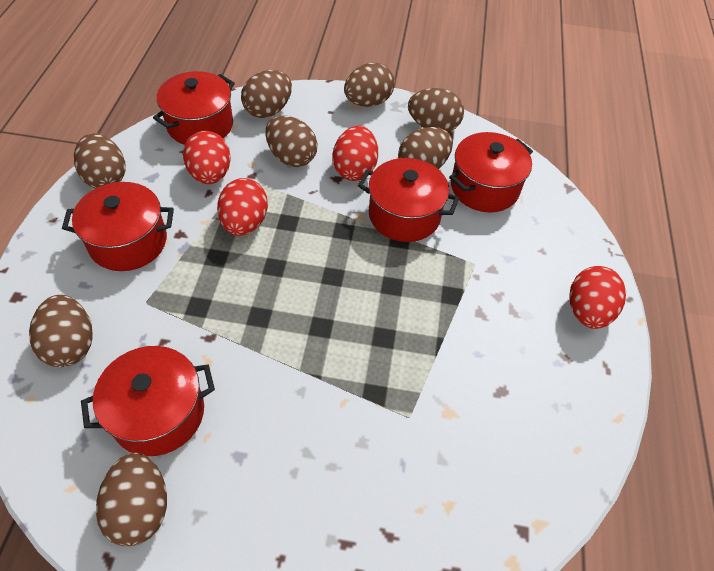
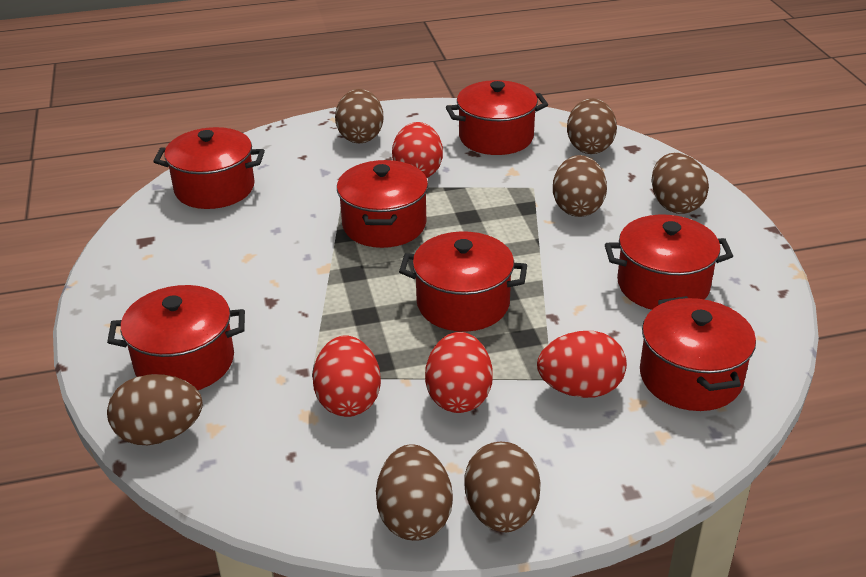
brown egg: [29,295,93,367] [74,133,126,188] [96,453,167,546] [241,70,292,118] [265,115,318,167] [344,63,395,107] [398,127,453,169] [408,88,464,132] = 8 -> [107,374,203,445] [335,89,383,143] [376,444,453,541] [464,442,541,532] [553,155,607,217] [567,98,617,154] [652,153,709,214] = 7
red pot: [62,182,174,271] [81,346,215,456] [153,71,235,145] [358,158,459,242] [449,132,533,212] = 5 -> [107,285,245,390] [153,127,265,209] [337,160,428,248] [399,231,527,332] [446,80,548,155] [605,215,733,310] [640,296,756,411] = 7

